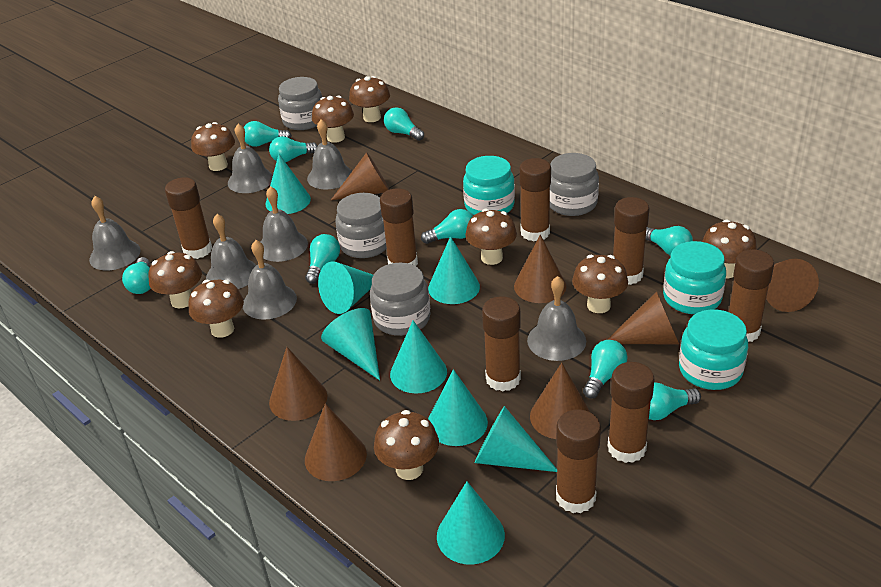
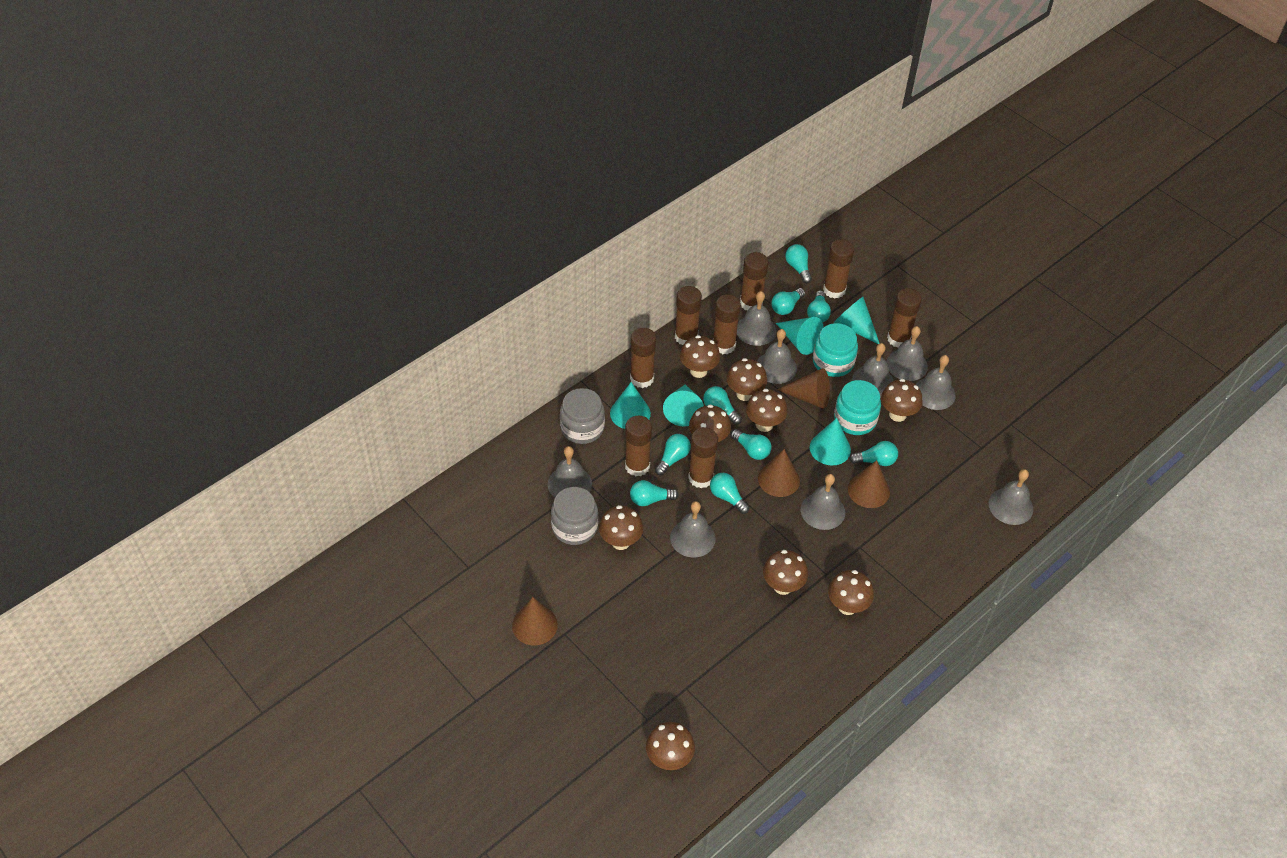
brown cone: [269,347,327,421] [305,403,367,481] [331,152,389,200] [514,235,566,303] [530,363,590,439] [607,292,679,344] [766,259,819,312] = 7 -> [512,597,558,645] [758,449,800,497] [777,368,830,409] [848,460,890,508] = 4
grey bell: [89,196,141,270] [206,214,256,289] [228,124,273,193] [243,240,297,319] [261,186,308,262] [307,119,352,189] [527,276,586,361] = 7 -> [548,446,592,497] [670,501,716,558] [737,291,777,346] [757,329,797,384] [801,474,845,530] [852,343,893,398] [887,326,928,381] [916,355,956,410] [989,469,1033,525] = 9
grey jar: [278,77,322,130] [335,193,387,258] [370,262,431,336] [550,153,599,216] = 4 -> [551,487,598,545] [560,388,605,444] = 2
turquoise cone: [266,154,311,214] [318,261,373,314] [321,308,380,380] [390,320,447,393] [428,236,480,304] [428,369,488,446] [437,482,505,564] [475,406,557,472] = 8 -> [610,382,651,429] [663,384,704,427] [776,317,824,355] [810,418,851,465] [834,297,880,344] = 5
turquoise jar: [463,156,515,215] [663,241,726,314] [679,309,748,390] = 3 -> [813,323,858,377] [834,380,881,435] = 2

